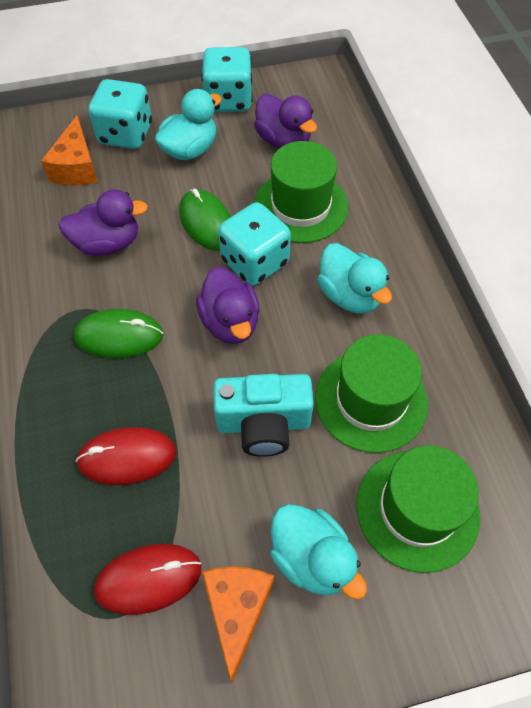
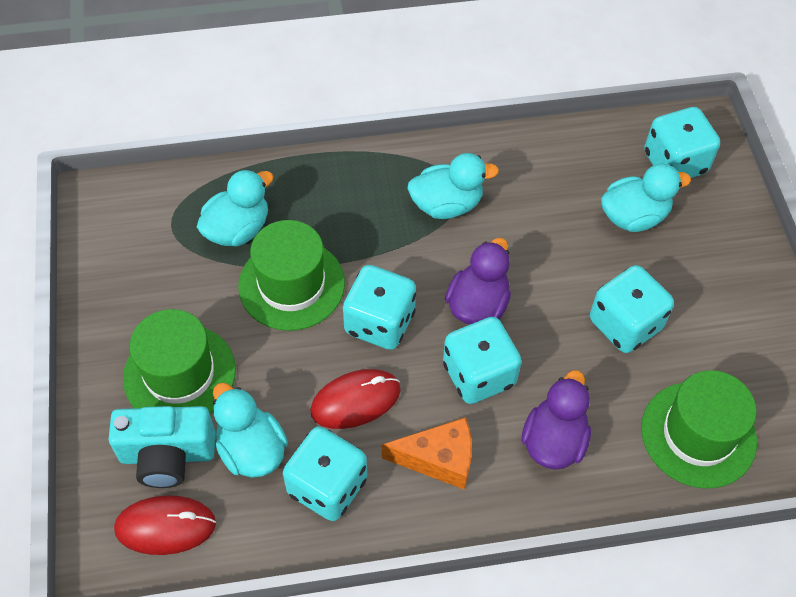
green mouse: [74,309,163,358] [179,189,231,251] = 2 -> none = 0
orange cheese: [41,115,98,185] [202,567,274,683] = 2 -> [382,417,472,489] = 1
purple duck: [59,190,148,256] [196,267,260,344] [254,94,317,149] = 3 -> [445,238,511,324] [522,370,591,470] = 2
turquoise dice: [88,79,152,149] [201,47,253,112] [218,202,291,286] = 3 -> [283,426,367,521] [343,265,416,350] [443,317,522,404] [590,265,674,353] [644,107,720,178] = 5
turquoise duck: [155,89,222,160] [270,504,367,600] [317,243,392,313] = 3 -> [197,169,274,246] [213,383,288,478] [407,153,499,219] [601,163,691,232] = 4

